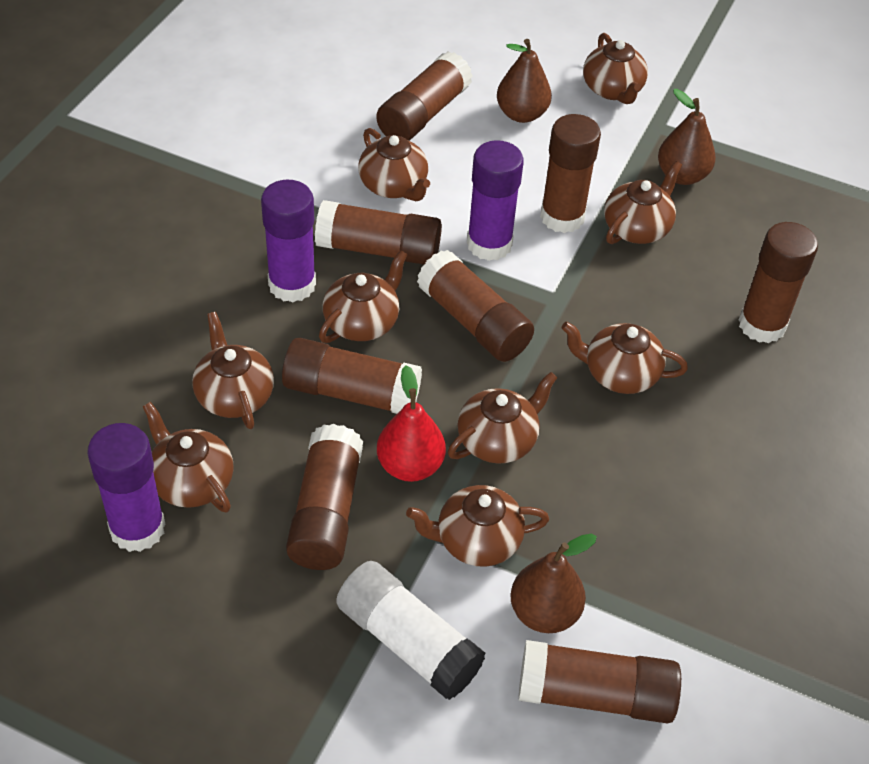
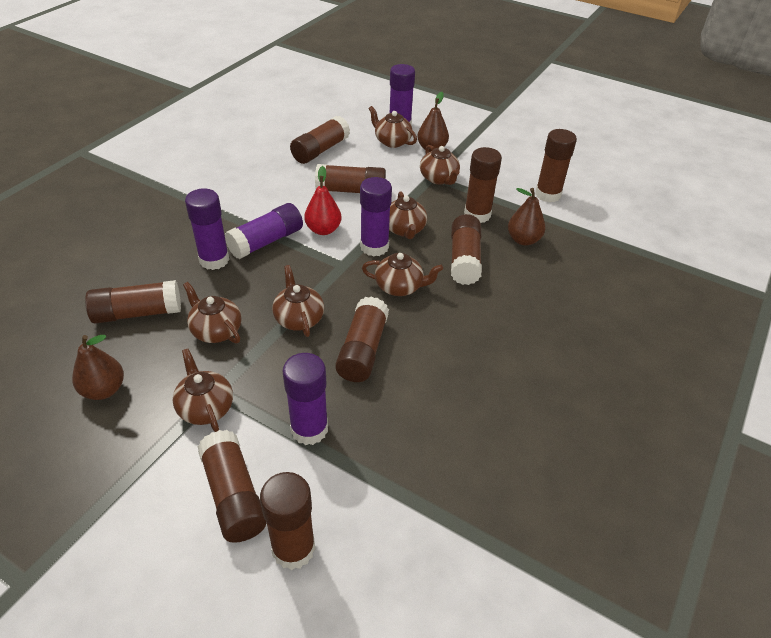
brown glue stick: [282,338,422,414] [286,424,363,570] [315,200,442,265] [376,52,473,141] [417,250,534,362] [518,640,681,724] [540,114,601,233] [739,222,818,343] = 8 -> [85,280,181,324] [197,430,266,543] [260,472,315,570] [290,116,350,164] [315,164,386,193] [335,296,389,382] [451,214,482,285] [464,147,502,223] [535,129,577,203] = 9
brown teapot: [143,402,234,512] [192,312,274,429] [319,250,408,343] [358,128,430,201] [406,485,549,567] [448,372,557,464] [561,322,688,394] [583,33,648,104] [604,161,682,244] = 9 -> [173,348,233,432] [183,282,241,343] [272,265,324,337] [362,253,443,296] [368,106,417,148] [389,191,427,239] [420,145,460,185] = 7
purple glue stick: [87,423,165,552] [261,180,316,303] [467,140,524,261] = 3 -> [185,189,229,270] [225,203,303,259] [283,353,328,445] [360,177,392,256] [390,64,415,125] = 5
white glue stick: [336,561,485,700] = 1 -> none = 0

